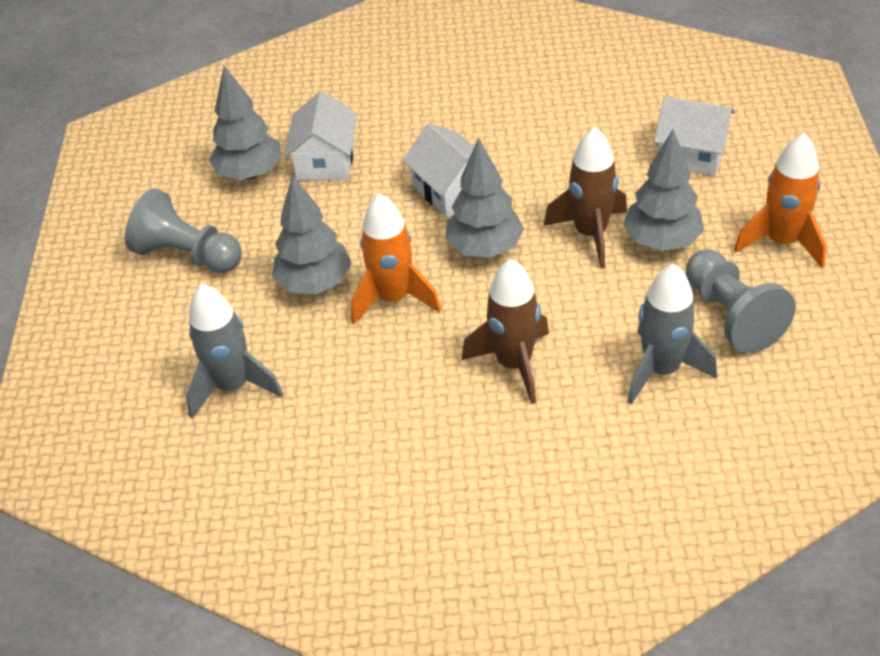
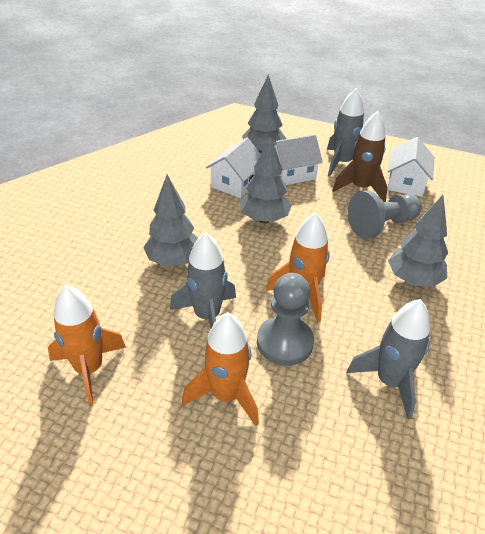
brown rocket: [462,259,549,404] [544,127,627,269] = 2 -> [332,111,388,202] = 1
grey rocket: [186,284,283,418] [628,264,717,404] = 2 -> [170,232,236,328] [327,88,364,176] [347,299,430,419] = 3
orange rocket: [351,194,441,324] [734,133,826,268] = 2 -> [48,285,126,406] [182,312,259,426] [266,212,330,323] = 3

